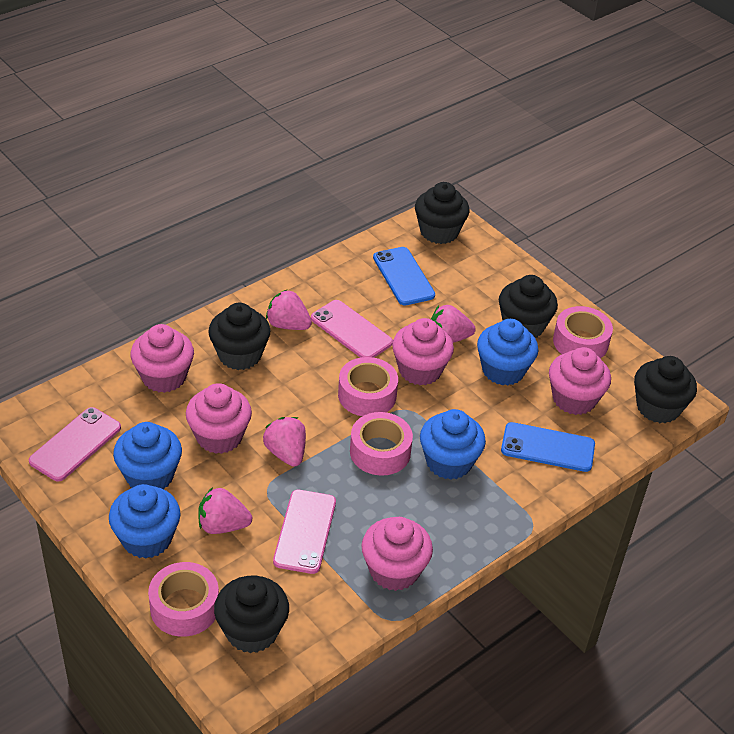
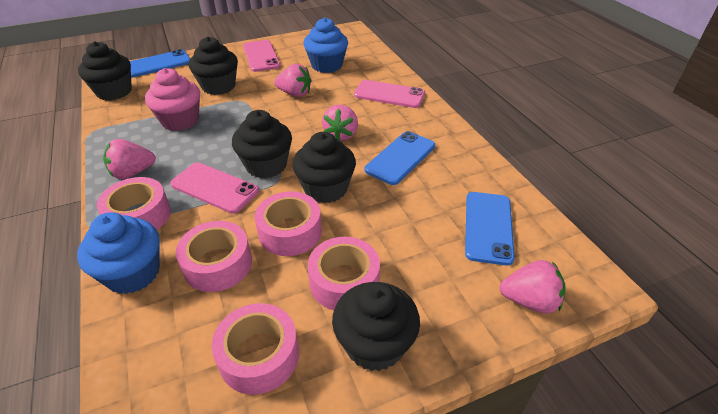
blue cupcake: [109,484,181,559] [113,422,182,489] [420,409,486,480] [477,319,538,386] = 4 -> [77,212,160,294] [303,17,348,73] = 2
blue phone: [373,247,435,306] [501,422,595,472] = 2 -> [130,49,190,78] [365,131,435,185] [465,192,515,266] = 3
pink cupcake: [130,324,194,393] [186,383,252,454] [361,517,433,591] [392,318,454,385] [549,347,611,415] = 5 -> [145,68,200,131] = 1
pink tape: [148,562,219,637] [338,357,398,416] [350,412,413,476] [553,306,613,358] = 4 -> [97,177,171,230] [176,221,252,292] [212,303,299,395] [255,191,322,256] [308,237,380,310] = 5

